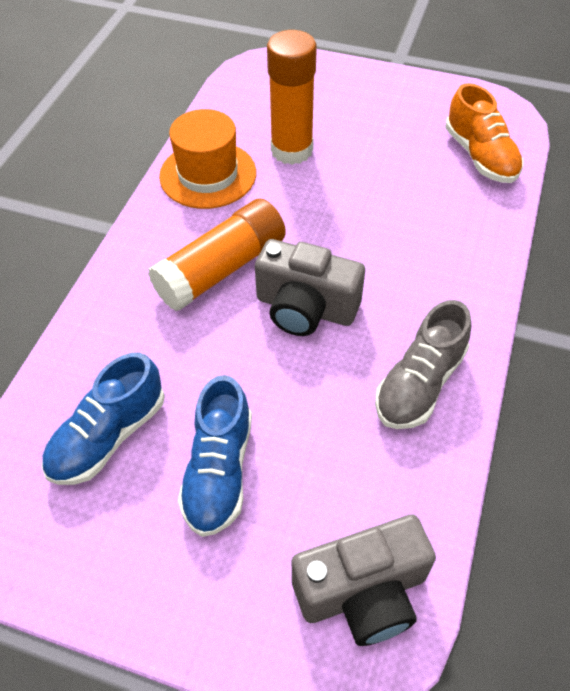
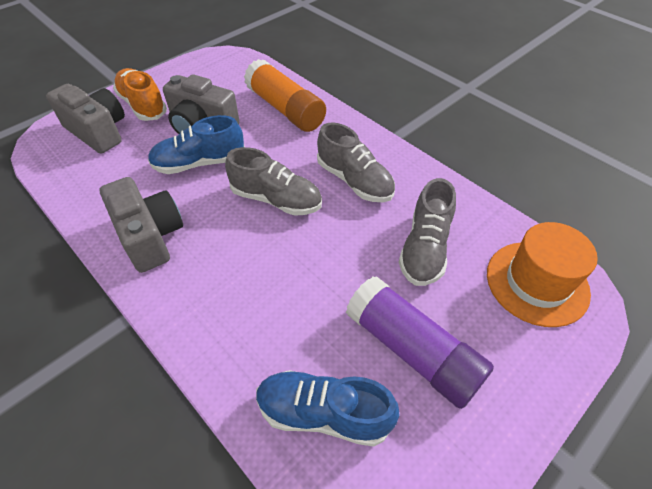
grey camera: [255,239,365,336] [292,515,436,646] = 2 -> [46,84,125,154] [100,177,183,273] [163,74,240,134] = 3
grey shoe: [375,300,471,429] = 1 -> [225,147,322,216] [317,122,395,202] [399,178,456,286] = 3
orange glue stick: [148,199,286,311] [267,30,317,165] = 2 -> [244,59,326,132] = 1
purple glue stick: none = 0 -> [346,276,494,409] = 1

